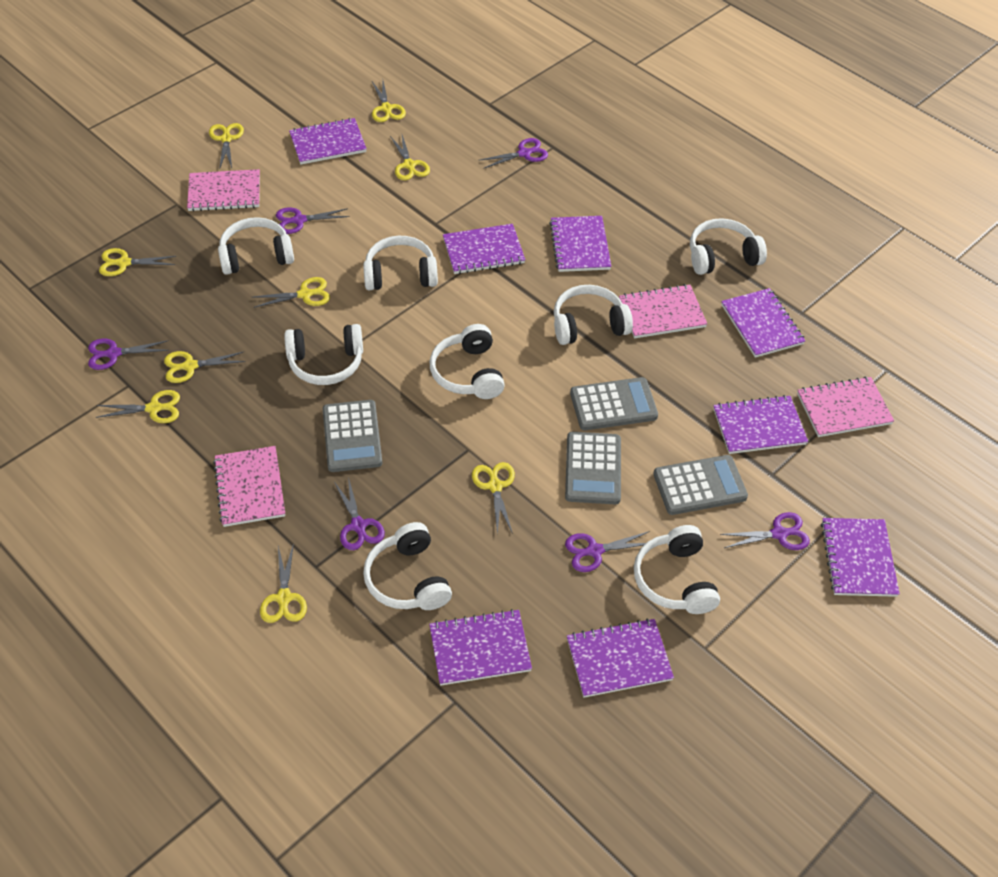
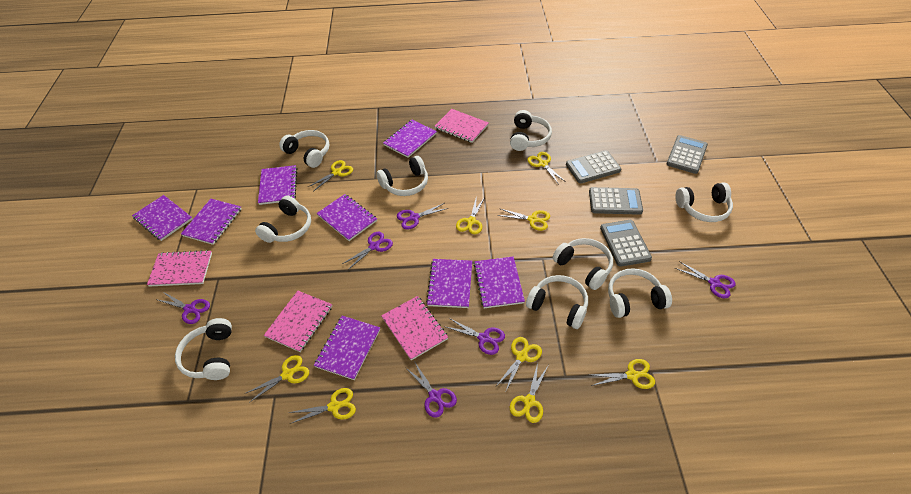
white headphones: [218,217,294,275] [284,324,363,385] [363,236,438,290] [363,522,452,610] [430,324,505,399] [554,285,633,345] [634,525,720,614] [690,218,767,275] = 8 -> [175,318,232,380] [255,196,311,243] [279,130,329,168] [376,156,428,196] [510,110,552,151] [526,275,588,329] [553,238,613,290] [608,268,672,318] [675,182,733,222] = 9

